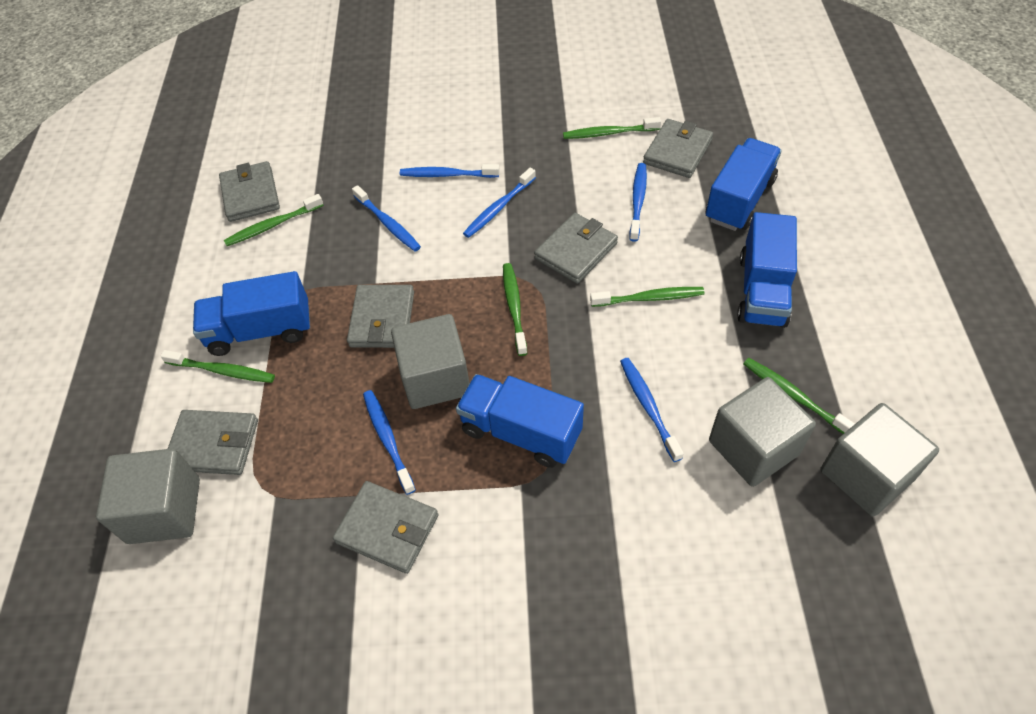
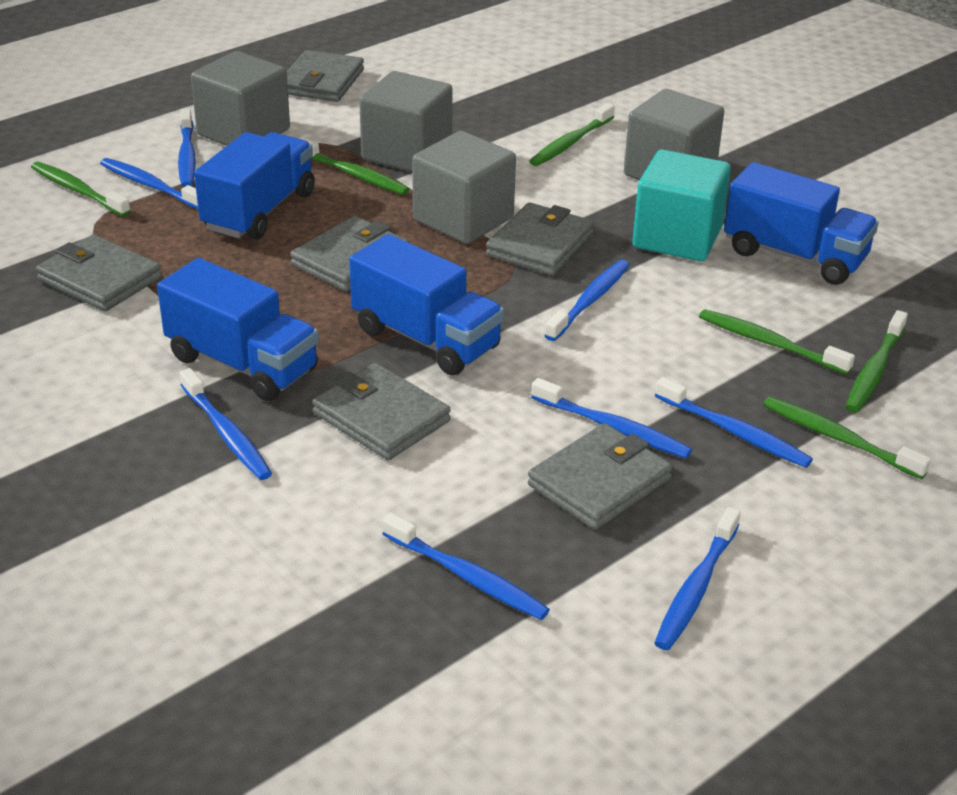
blue toothbrush: [352,185,421,251] [363,390,416,495] [400,164,500,178] [463,168,536,238] [620,358,684,462] [629,163,647,242] = 6 -> [100,158,198,209] [178,109,196,187] [180,368,272,480] [382,513,550,620] [531,378,692,458] [544,260,630,341] [655,377,813,468] [655,507,741,650] = 8
turquoise cube: none = 0 -> [632,149,731,261] = 1

